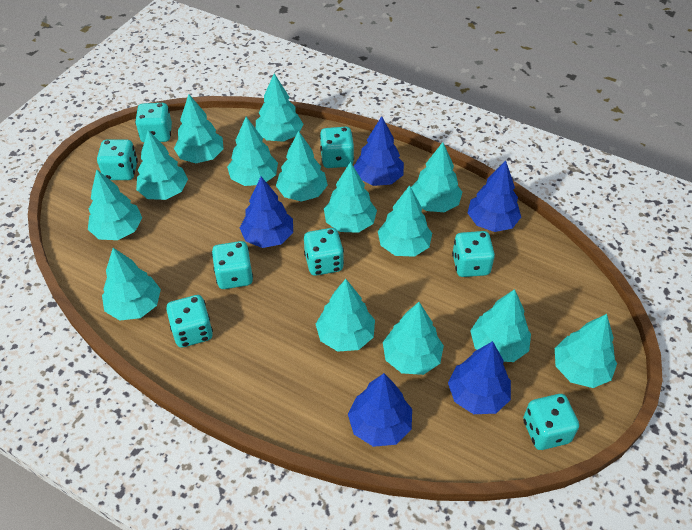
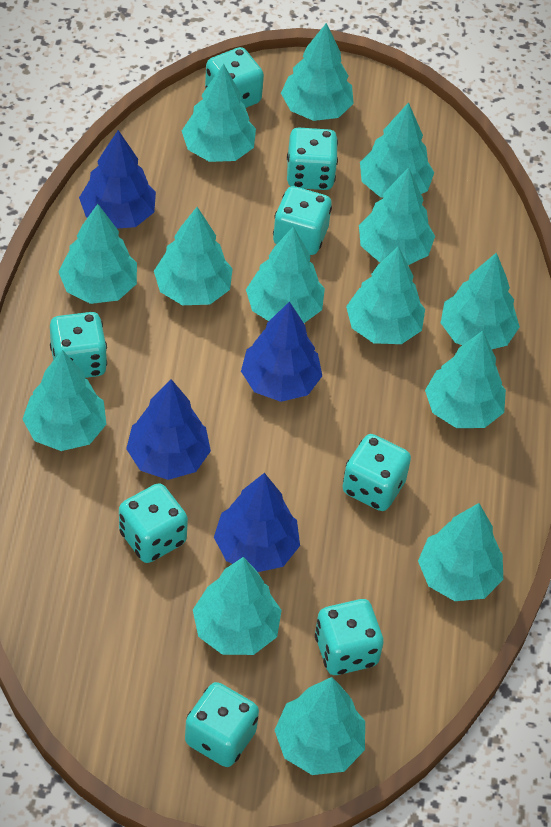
blue tree: [240,177,293,248] [348,373,412,447] [354,116,404,186] [448,341,511,414] [468,161,521,232] = 5 -> [79,130,156,229] [126,379,211,480] [214,473,300,572] [241,301,322,402] = 4

